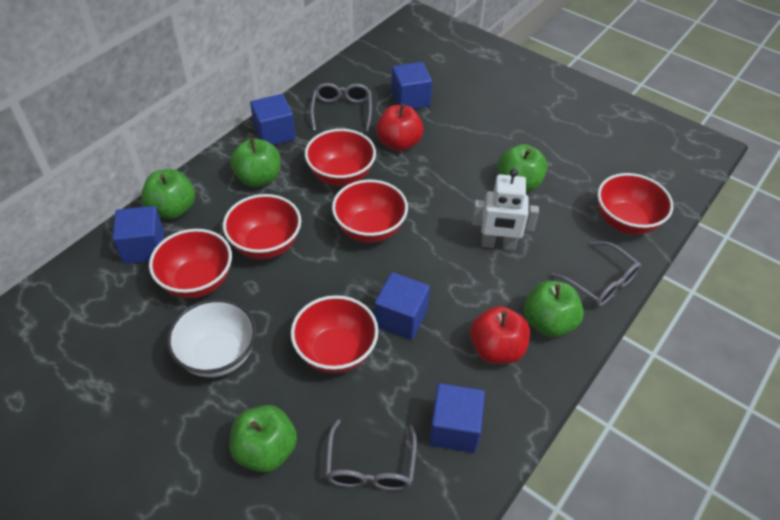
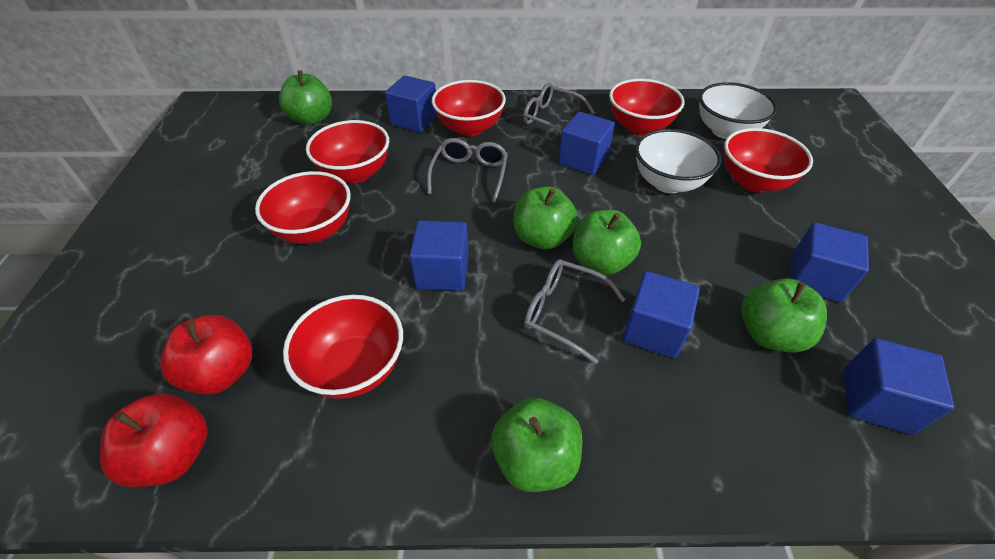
blue cube: [113,206,164,264] [250,94,295,145] [374,272,430,340] [391,62,432,109] [429,383,485,453] = 5 -> [385,75,437,132] [409,220,469,291] [558,112,615,175] [623,271,700,358] [789,222,869,302] [844,338,954,435] = 6
white bowl: [167,299,257,377] = 1 -> [635,129,721,193] [699,82,777,139] = 2
white robot: [472,169,539,250] = 1 -> none = 0

